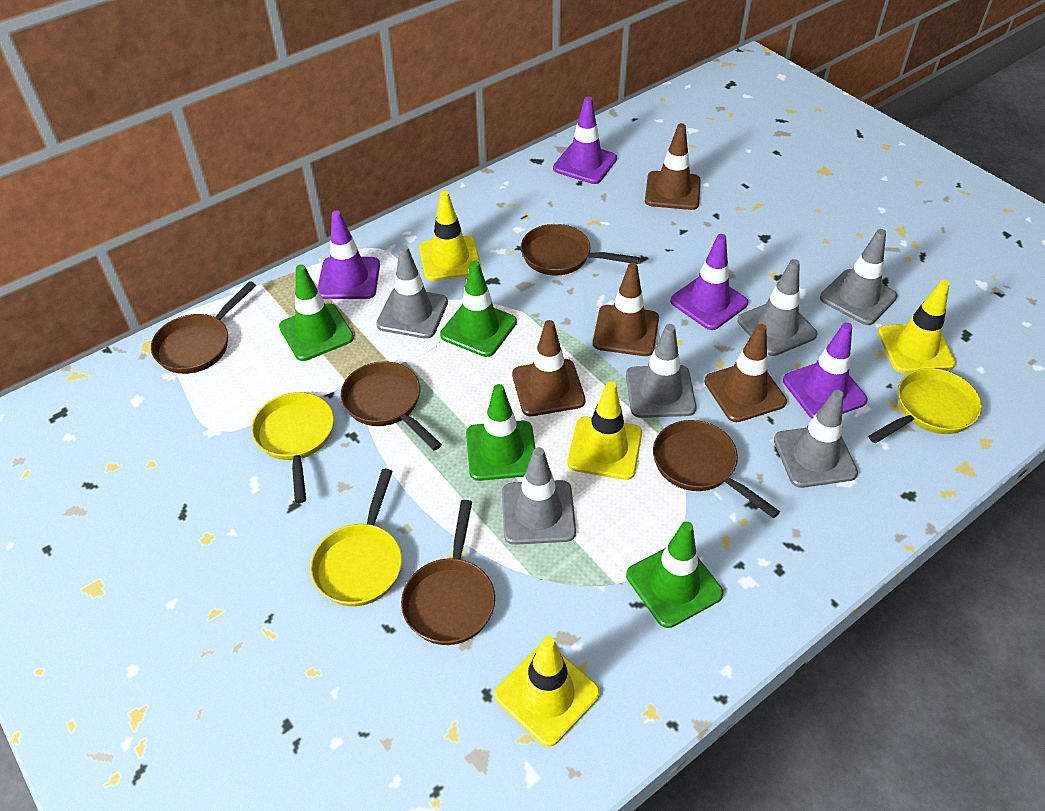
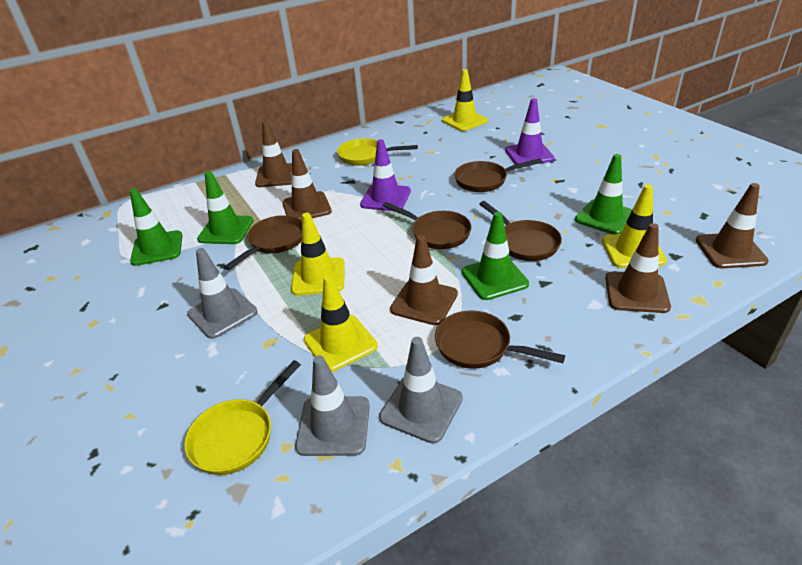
brown traffic cone: [512,320,586,416] [593,263,659,356] [645,123,701,210] [704,324,787,422] = 4 -> [255,121,292,187] [282,149,332,221] [390,235,458,325] [605,223,671,313] [696,183,769,269] = 5
grey traffic cone: [376,245,448,339] [502,447,576,545] [626,324,696,418] [737,259,817,356] [774,390,858,488] [820,229,897,325] = 6 -> [187,248,257,339] [295,355,370,456] [379,337,463,444] = 3
purple traffic cone: [317,211,380,299] [553,97,617,184] [670,234,748,330] [783,322,868,419] = 4 -> [360,139,411,211] [505,98,554,164] = 2
yellow pan: [251,392,334,503] [310,469,402,606] [868,368,982,443] = 3 -> [184,360,301,475] [337,138,418,166] = 2

